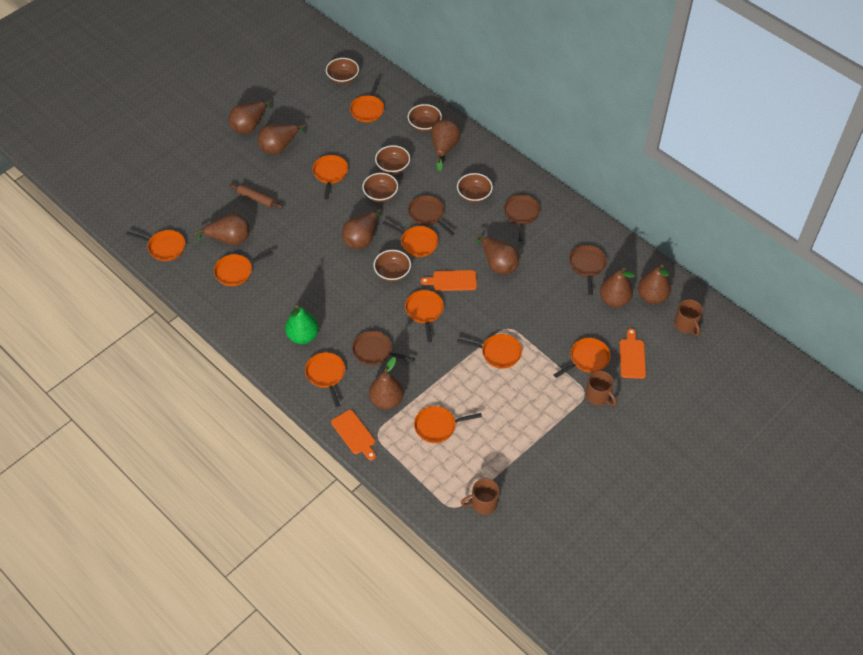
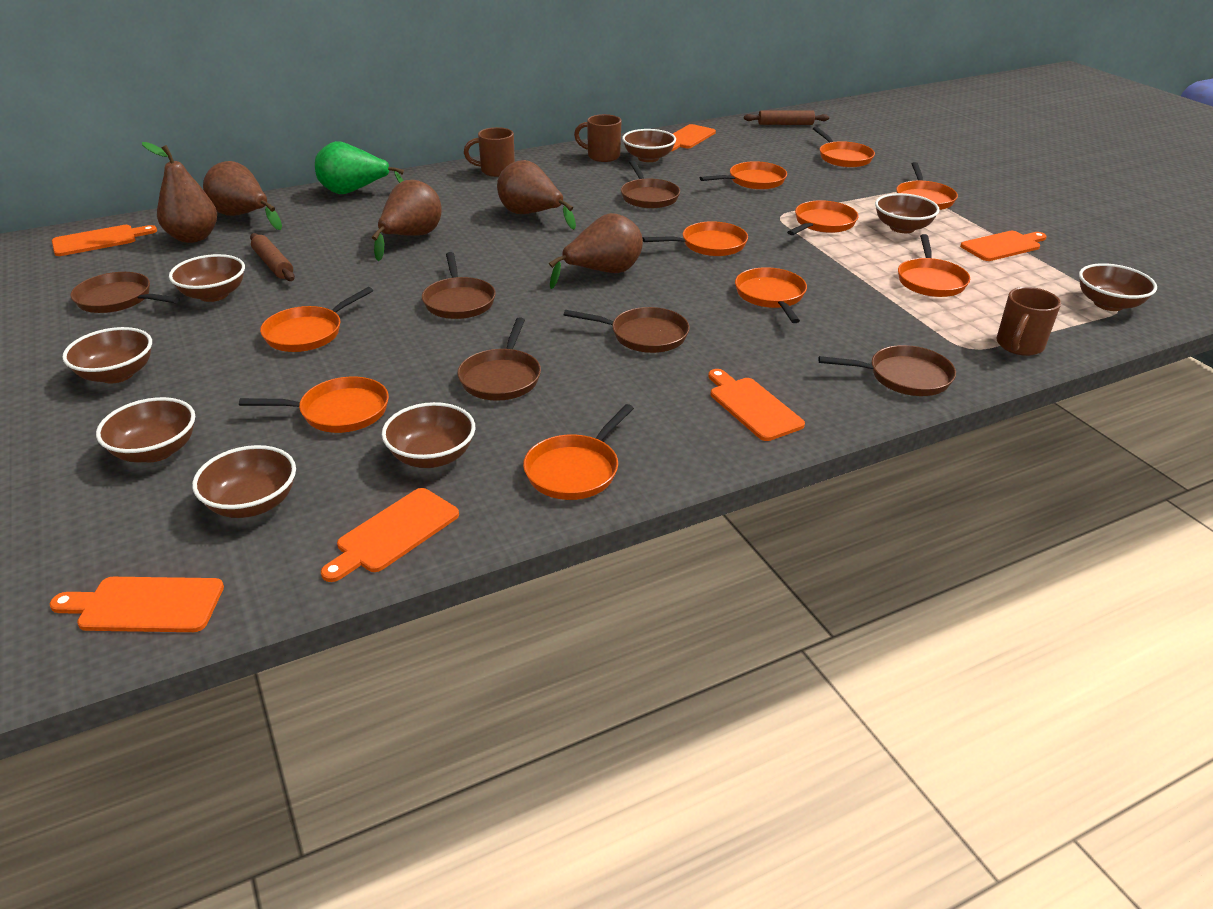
brown bowl: [326,58,359,84] [362,173,398,202] [374,250,411,282] [375,145,410,174] [408,104,442,132] [457,173,493,203] = 6 -> [62,327,152,383] [96,397,195,462] [169,254,245,302] [192,445,296,518] [382,402,475,468] [622,129,676,162] [875,193,940,233] [1079,263,1157,311] = 8
brown pan: [352,331,415,365] [408,196,454,236] [504,195,540,242] [569,245,607,295] = 4 -> [71,272,180,313] [422,252,496,319] [458,317,541,401] [564,307,690,353] [621,161,680,209] [818,345,956,396] = 6
brown pear: [194,213,249,245] [229,100,272,134] [258,124,306,154] [342,208,381,249] [369,357,404,409] [431,119,461,172] [475,234,519,274] [600,268,635,307] [638,265,671,304] = 9 -> [142,142,217,243] [203,161,282,230] [372,180,442,261] [497,160,576,229] [549,213,643,289] = 5
brown rolling pin: [229,184,283,209] = 1 -> [250,233,295,281] [744,110,829,125] = 2
orange cutting board: [331,410,376,460] [421,270,477,291] [620,328,646,379] = 3 -> [50,577,224,632] [52,225,157,256] [321,488,459,582] [671,124,716,151] [708,369,805,441] [960,231,1047,261] = 6

